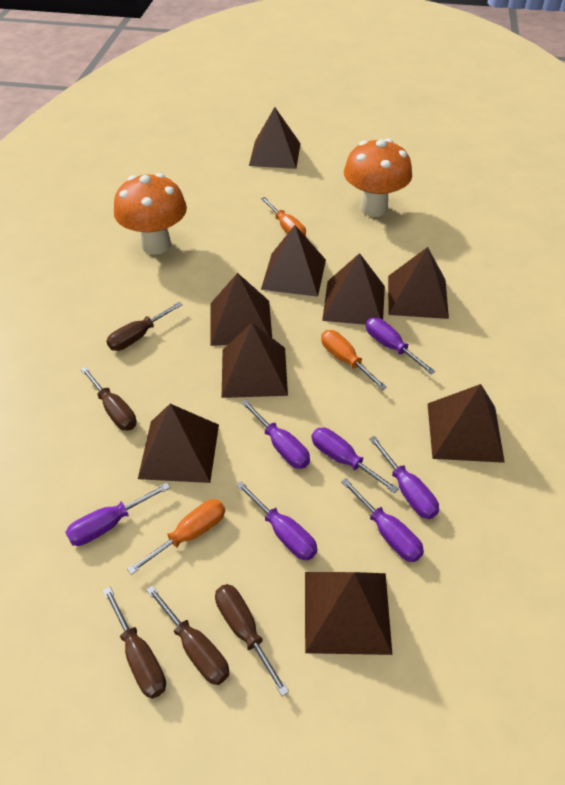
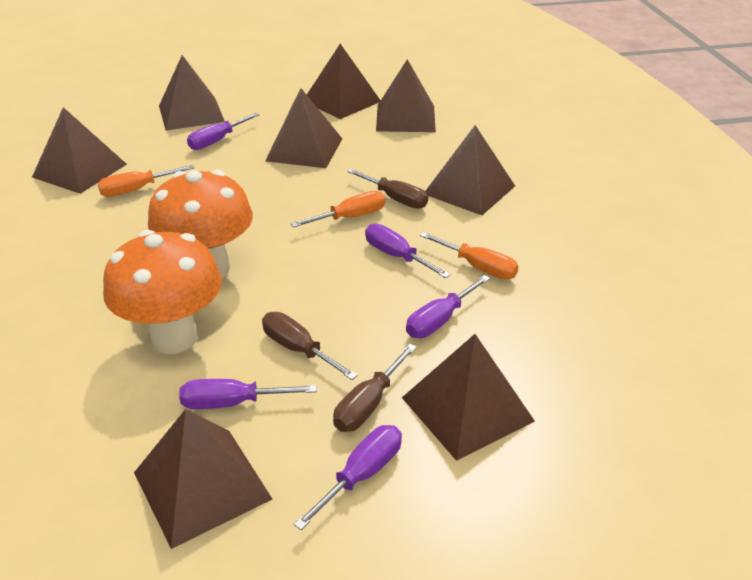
brown pyramid: [138,404,219,483] [210,273,272,346] [222,323,288,398] [249,107,301,169] [261,225,326,297] [305,572,392,655] [322,253,385,325] [388,247,449,319] [428,384,505,463] = 9 -> [32,107,127,194] [134,409,273,549] [159,55,225,131] [265,88,342,168] [307,44,381,119] [376,59,436,132] [402,334,535,461] [425,125,515,215] = 8
brown screwdriver: [80,367,137,431] [103,587,166,699] [107,302,183,351] [146,585,229,685] [215,584,289,696] = 5 -> [262,312,358,380] [333,344,417,432] [347,169,428,209] = 3
purple screwdriver: [65,483,170,546] [236,481,317,561] [241,400,310,469] [311,427,399,493] [341,478,424,562] [366,317,436,375] [369,436,439,519] = 7 -> [179,379,317,409] [187,113,259,150] [294,425,402,530] [365,224,451,278] [406,275,490,338] = 5

